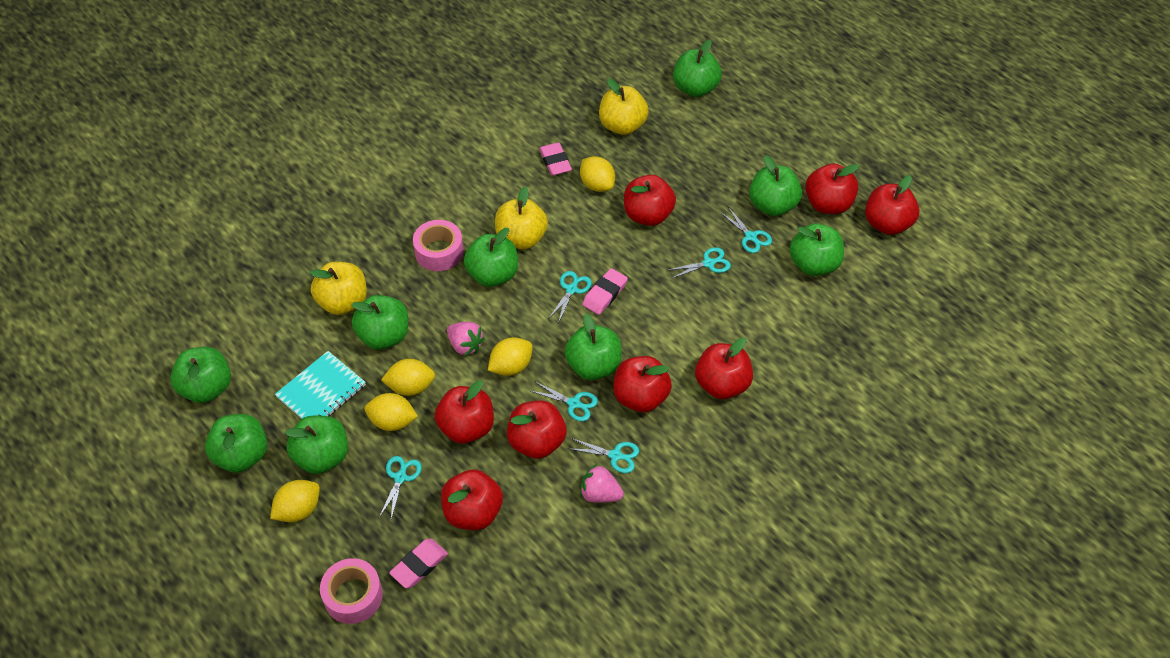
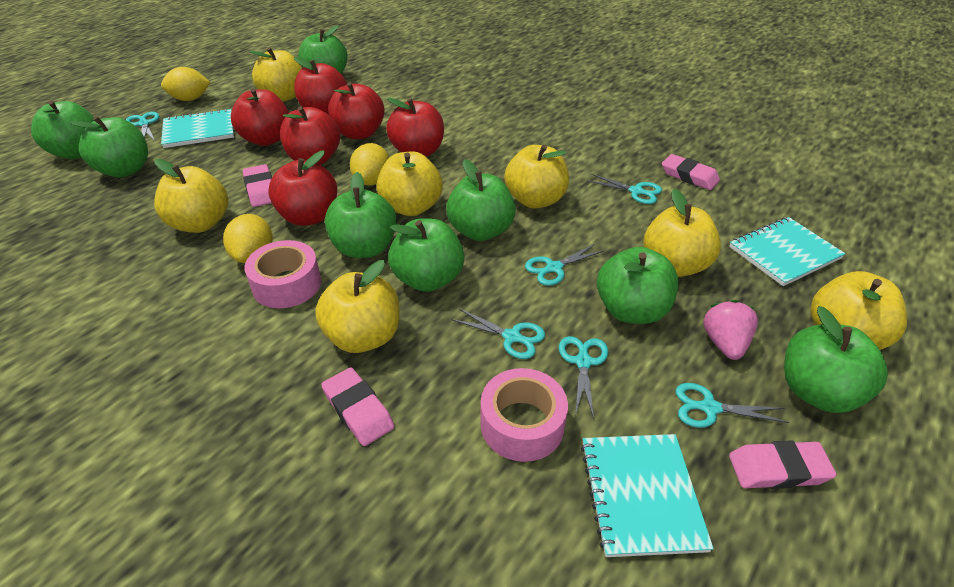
green apple: [170,347,231,403] [205,414,267,473] [285,415,348,474] [351,295,408,349] [464,228,518,287] [564,314,621,380] [673,40,722,97] [749,155,802,216] [789,224,844,276] = 9 -> [31,100,94,159] [70,116,148,177] [298,25,348,74] [325,172,397,258] [388,218,465,292] [446,159,516,241] [597,247,678,324] [784,306,888,413] = 8
pink eraser: [389,539,448,588] [539,142,572,176] [582,268,628,315] = 3 -> [242,164,272,207] [321,367,395,446] [662,154,720,190] [729,440,837,489] = 4
pink strawberry: [447,322,485,356] [580,465,624,503] = 2 -> [703,300,758,360] = 1
red apple: [434,380,494,444] [441,469,503,530] [507,401,567,459] [613,356,672,412] [624,175,676,226] [695,338,753,399] [805,164,859,214] [865,175,919,235] = 8 -> [231,88,289,146] [268,150,337,226] [280,106,340,165] [294,57,347,115] [328,82,385,139] [386,98,444,157] = 6
turquoise notebook: [275,351,366,419] = 1 -> [161,108,234,148] [581,434,714,557] [729,217,846,286] = 3
yellow apple: [310,262,367,315] [495,186,548,249] [599,79,649,135] = 3 -> [154,159,228,233] [249,47,302,102] [315,260,400,353] [376,152,443,216] [504,145,569,209] [644,189,721,277] [810,271,907,350] = 7
yellow lemon: [270,480,320,522] [365,393,418,431] [381,359,435,396] [488,337,533,376] [580,156,615,192] = 5 -> [161,67,210,101] [223,214,273,263] [350,143,389,185] = 3

